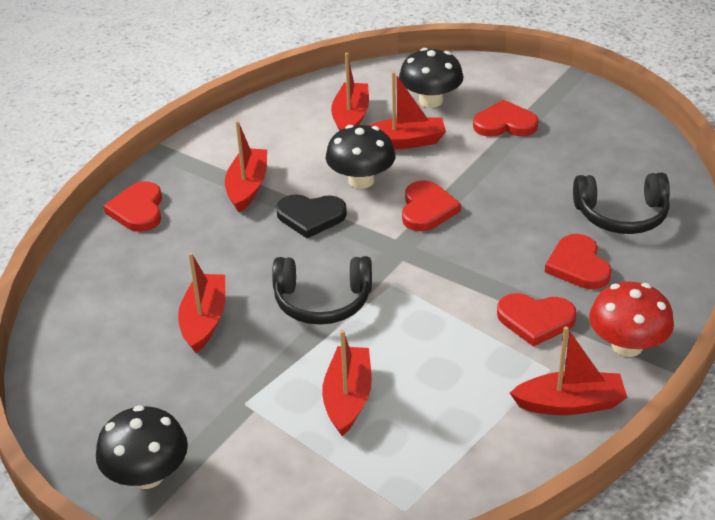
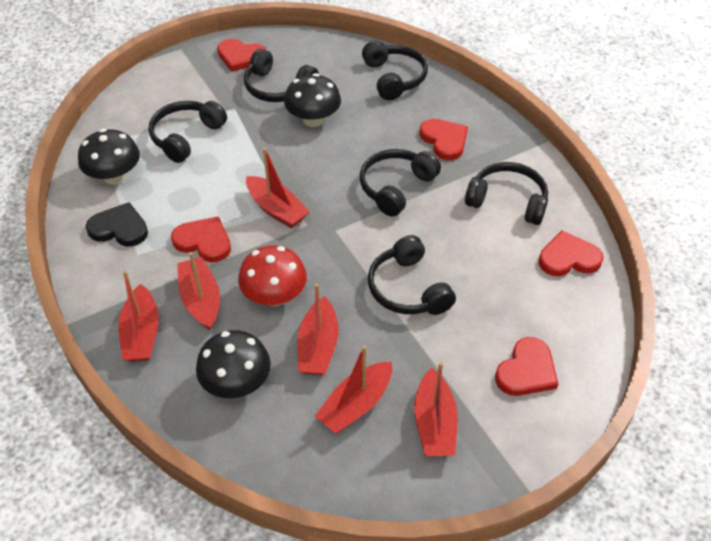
black headphones: [272,256,372,325] [573,173,670,234] = 2 -> [149,101,227,163] [244,49,319,102] [360,149,441,217] [362,40,428,100] [368,235,456,315] [465,162,548,225] = 6

